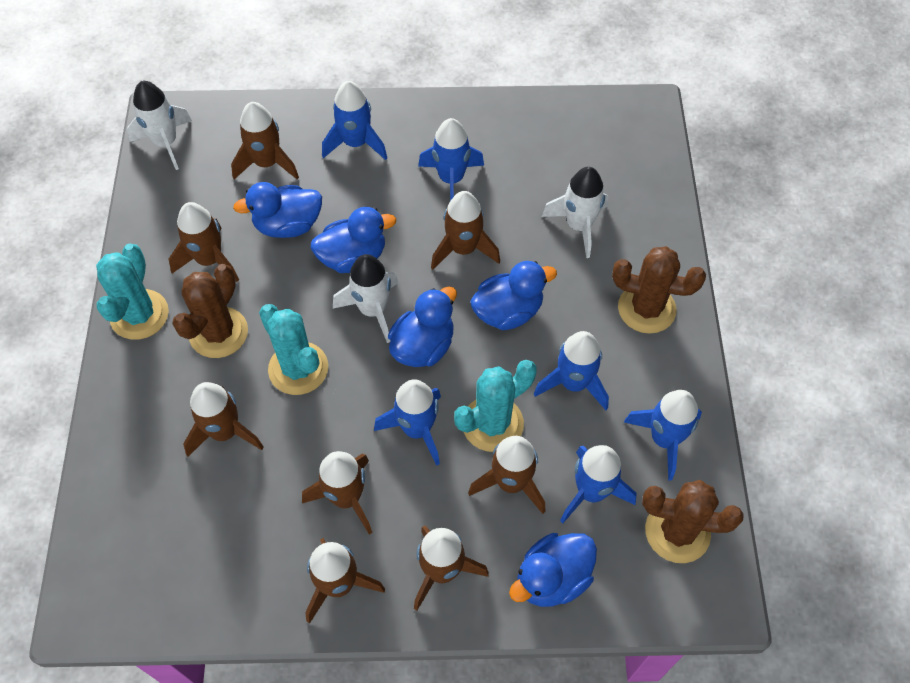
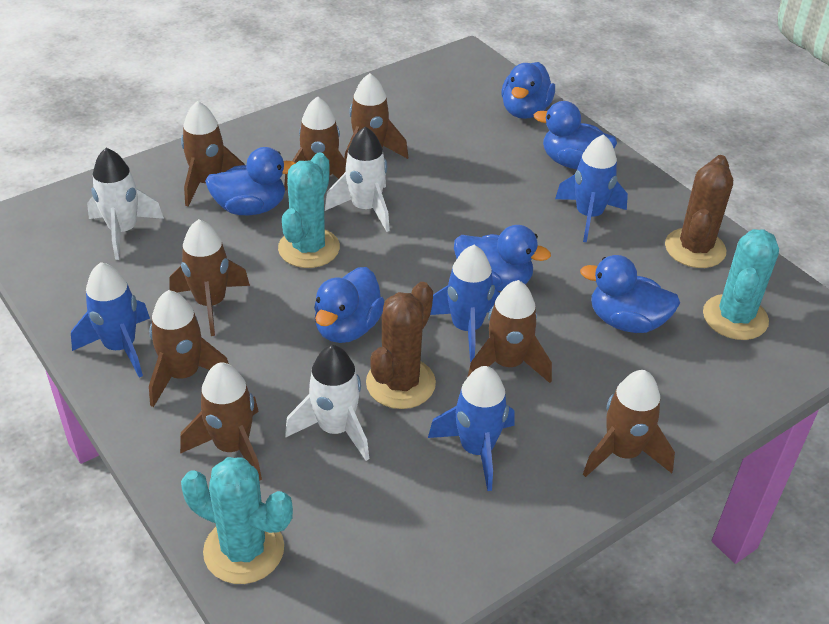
blue duck: [233,182,322,238] [310,207,396,273] [388,287,457,367] [470,261,557,330] [509,533,597,607] = 5 -> [205,147,296,215] [314,267,385,343] [454,225,551,291] [501,62,555,119] [534,101,617,169] [580,255,680,333] = 6
blue rocket: [322,81,387,160] [374,379,441,466] [418,118,484,201] [534,331,609,410] [560,445,637,523] [624,390,702,480] = 6 -> [71,262,150,377] [428,366,514,491] [430,245,500,362] [555,134,628,242] = 4
brown cactus: [172,264,248,358] [612,246,706,334] [642,480,744,563] = 3 -> [366,282,436,409] [665,155,733,268] = 2

